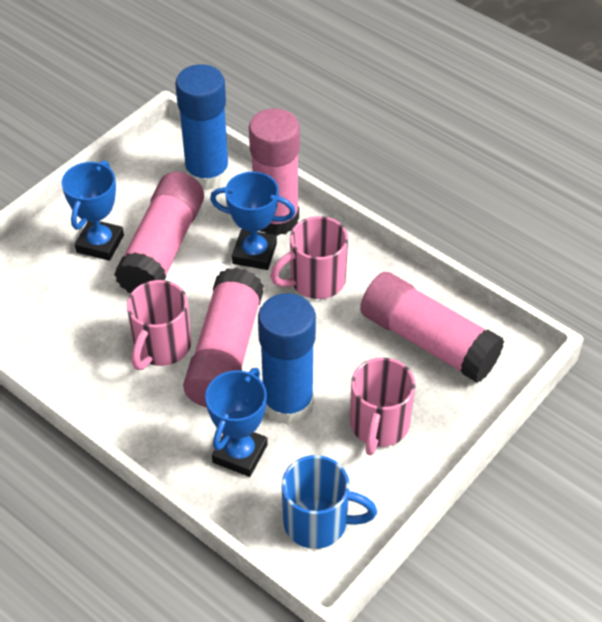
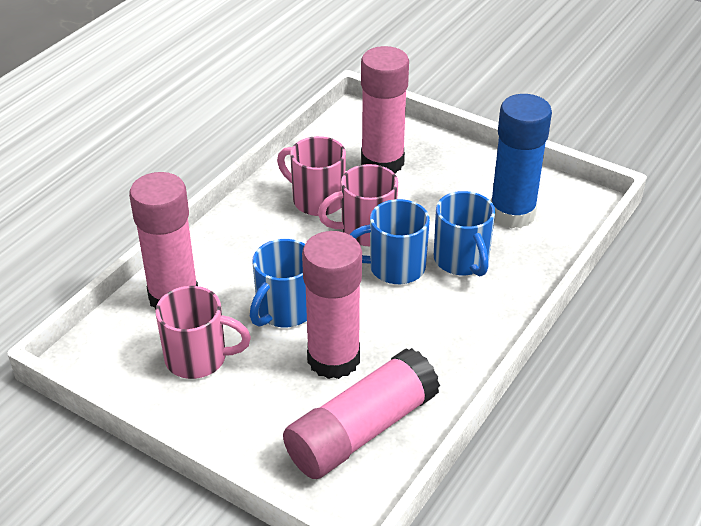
blue glue stick: [175,64,230,190] [258,293,316,425] = 2 -> [491,94,552,229] = 1
blue mug: [281,455,377,549] = 1 -> [250,239,307,327] [349,199,430,284] [434,191,495,276] = 3
blue trophy: [62,160,124,261] [205,368,268,477] [210,171,295,270] = 3 -> none = 0

